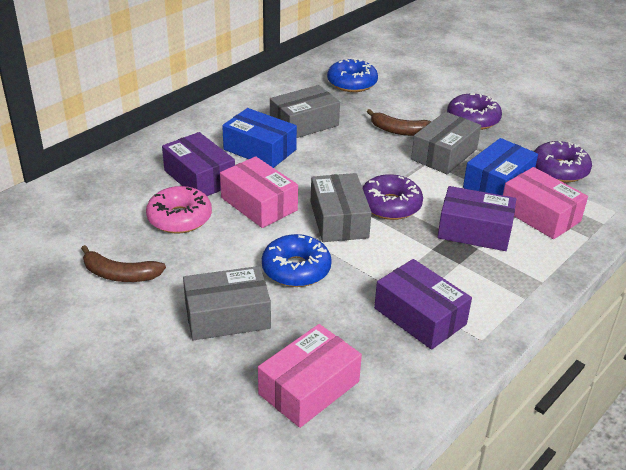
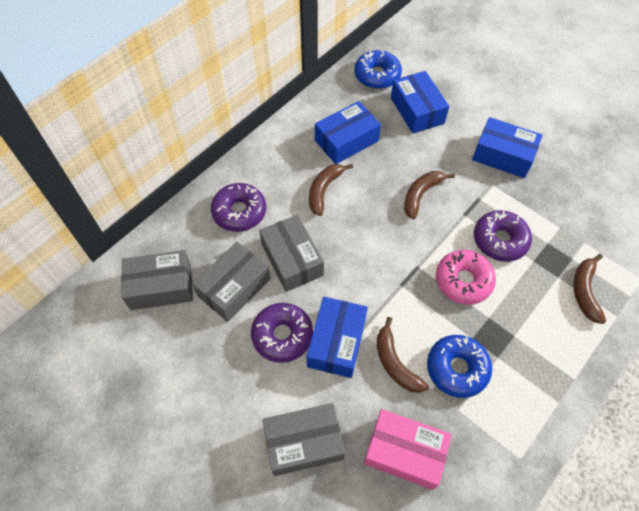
blue box: [222,108,297,168] [463,138,538,195] = 2 -> [306,297,368,378] [315,101,381,164] [391,71,449,133] [472,117,543,178] = 4
brown banana: [81,245,166,282] [367,109,432,136] = 2 -> [309,164,353,216] [377,317,429,393] [404,171,455,219] [573,254,606,324] = 4
pink box: [220,156,298,228] [258,324,362,428] [503,167,588,239] = 3 -> [364,409,452,490] = 1
purple box: [162,132,235,196] [374,259,472,350] [437,186,516,251] = 3 -> none = 0

